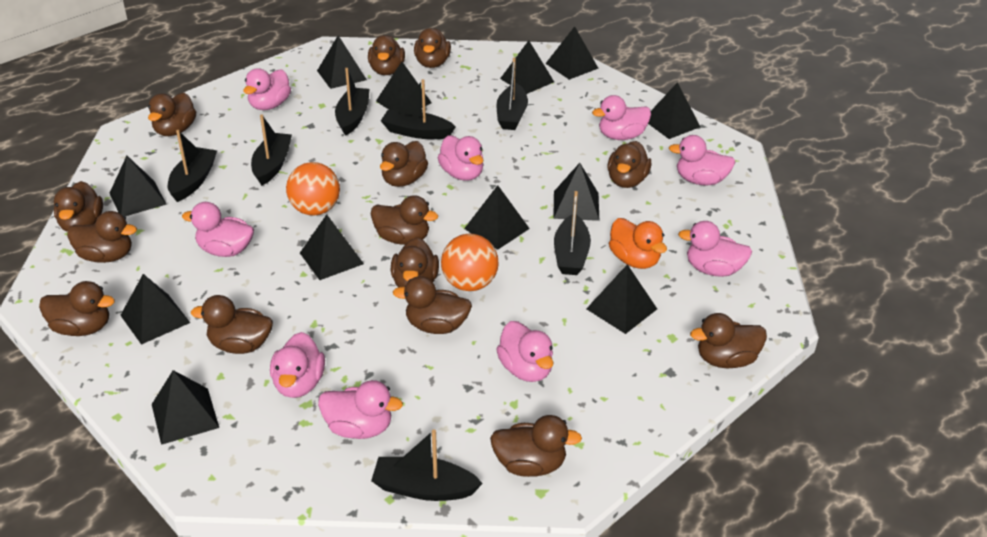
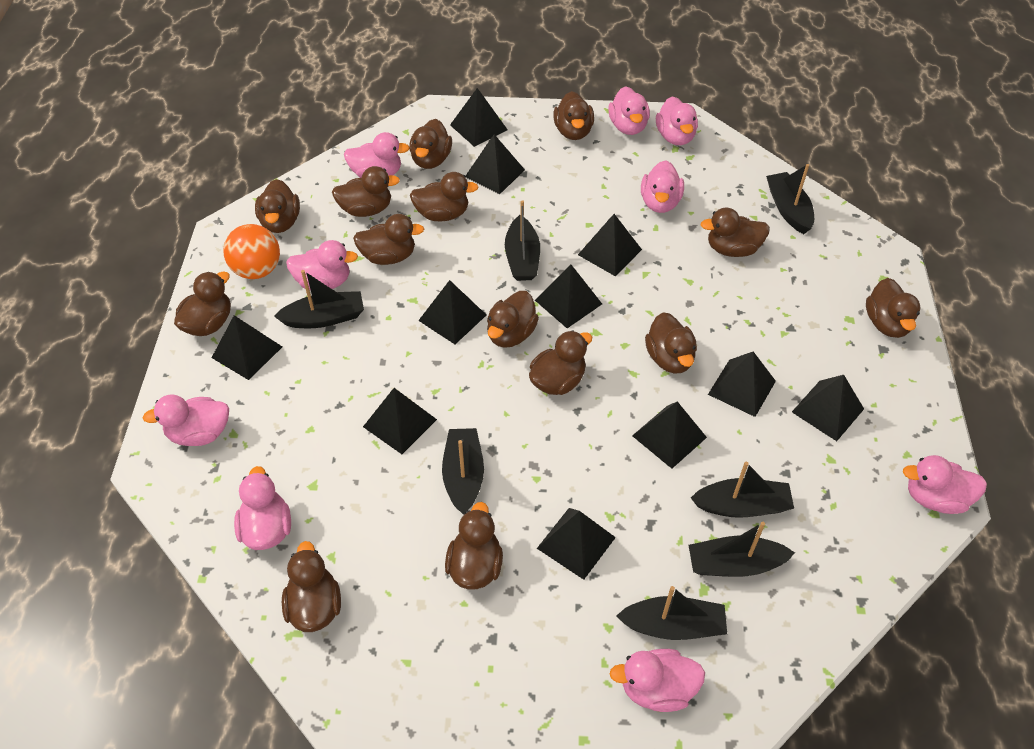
black pyramid: [109,156,167,216] [120,274,190,345] [152,370,219,445] [300,214,364,280] [317,35,367,89] [376,62,432,110] [464,185,530,250] [500,40,554,94] [545,26,599,80] [553,163,599,221] [586,264,657,334] [648,82,700,139] = 12 -> [212,315,282,380] [363,388,437,454] [418,280,486,344] [450,88,508,147] [466,134,525,194] [535,265,602,328] [537,508,616,580] [578,214,642,276] [632,401,707,469] [708,352,776,417] [792,375,864,441] = 11
orange ball: [286,162,340,216] [441,234,499,291] = 2 -> [223,224,280,279] = 1
orange duck: [609,218,667,269] = 1 -> none = 0

